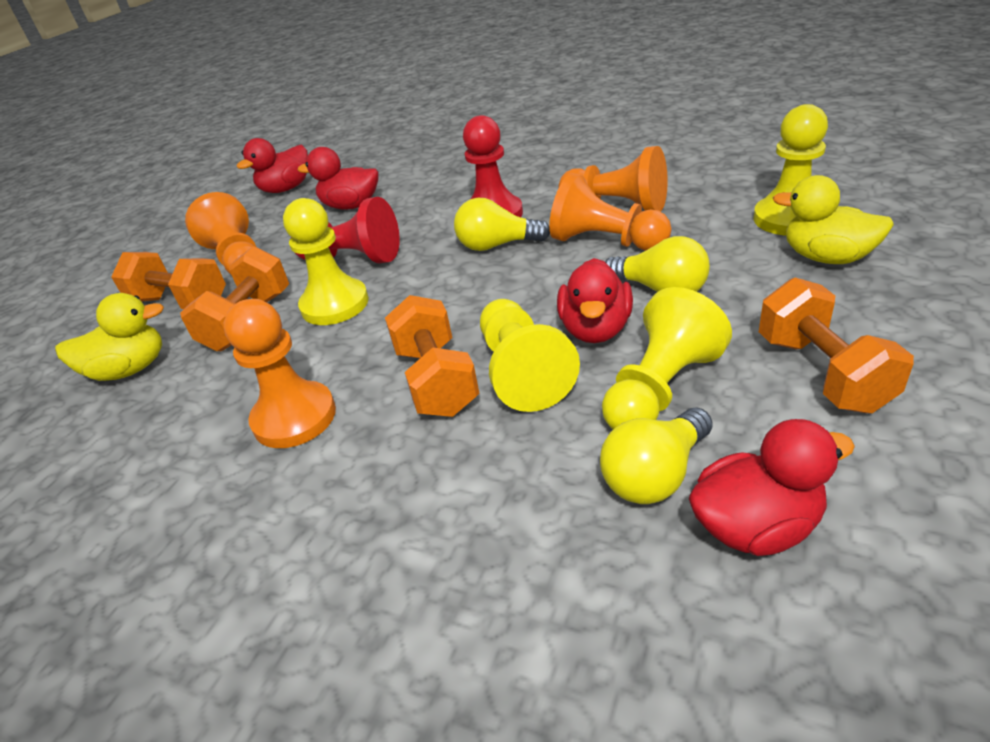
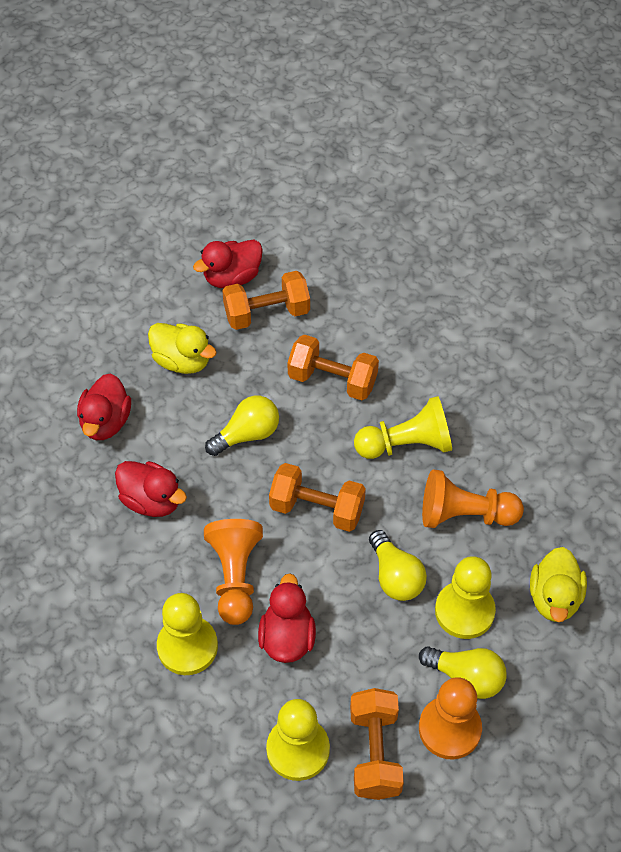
orange pawn: [185,192,256,274] [224,299,336,448] [549,173,672,251] [558,146,668,212] = 4 -> [204,519,263,625] [419,677,482,760] [422,469,524,528] = 3
red pawn: [294,197,400,264] [463,115,523,217] = 2 -> none = 0

